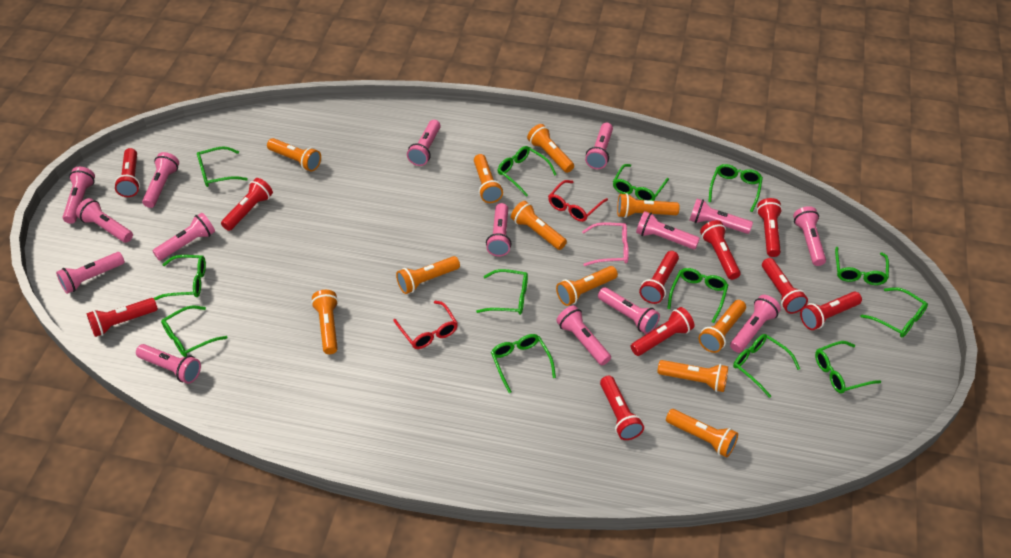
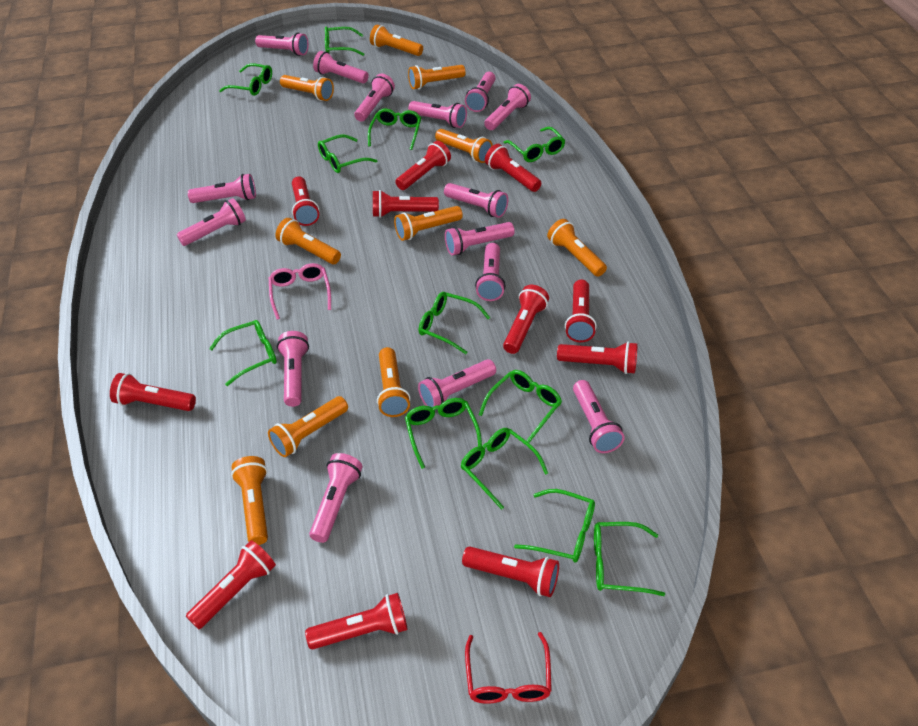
green glasses: [154,255,206,300] [161,305,227,357] [197,146,248,187] [476,269,528,315] [491,334,556,393] [498,146,557,197] [613,164,669,201] [667,268,728,323] [708,164,763,212] [733,334,800,398] [815,341,881,394] [835,247,889,285] [860,287,928,337] = 13 -> [209,320,277,386] [219,63,272,96] [318,134,378,173] [325,27,364,56] [368,109,421,150] [405,398,482,469] [419,292,491,354] [460,428,548,510] [479,370,562,443] [504,127,565,162] [514,489,595,562] [594,522,665,596] = 12
orange flashlight: [267,138,321,172] [311,290,338,354] [396,256,460,294] [474,154,503,203] [511,201,567,250] [527,124,574,173] [556,266,618,306] [617,193,680,218] [657,360,728,392] [666,409,738,458] [698,300,746,353] = 11 -> [231,456,268,545] [268,396,348,457] [275,218,341,264] [280,75,334,101] [370,25,423,56] [377,347,410,417] [394,206,463,241] [408,65,466,89] [435,129,493,163] [547,219,607,277] = 10
red flashlight: [87,298,158,337] [114,148,140,197] [221,178,273,231] [600,376,644,440] [631,307,694,356] [639,251,679,304] [700,220,741,280] [757,198,782,257] [762,258,808,314] [800,292,862,330] = 10 -> [110,373,196,411] [186,540,276,629] [292,176,319,226] [305,593,408,649] [373,190,439,218] [395,141,451,190] [462,547,559,597] [485,144,541,192] [503,285,549,354] [557,342,637,374] [565,280,597,342] = 11
red glasses: [393,301,458,349] [548,180,608,222] = 2 -> [465,632,552,704] = 1

